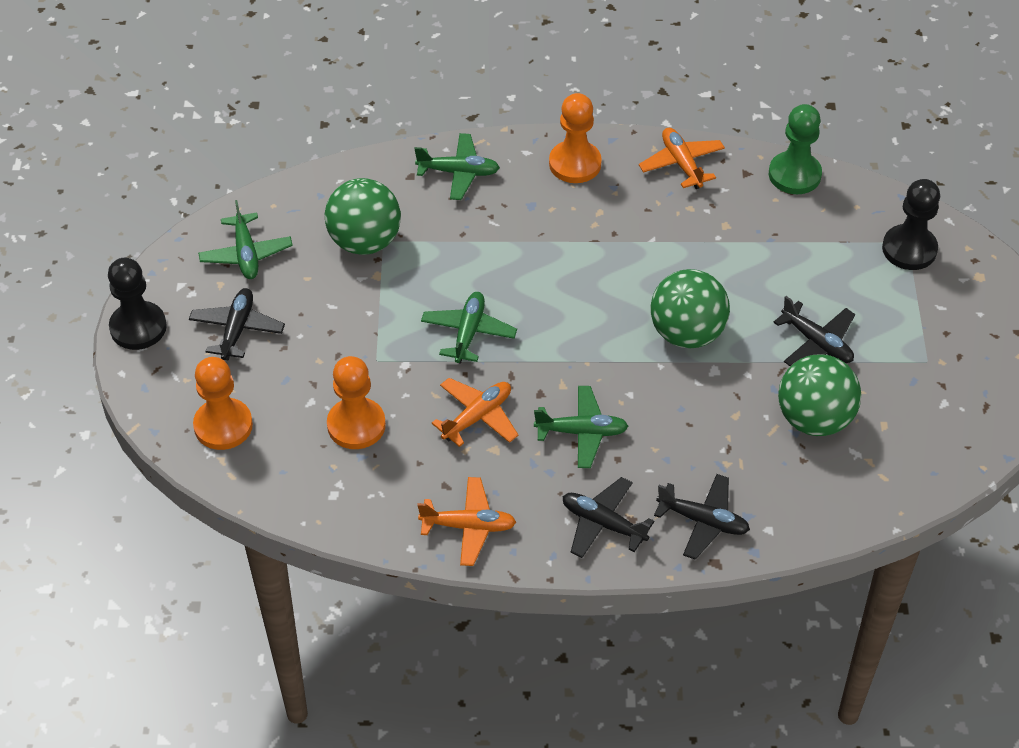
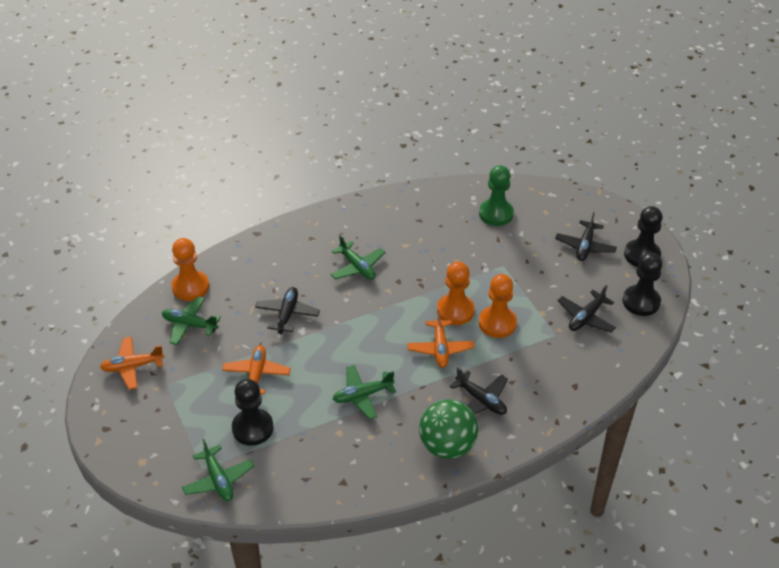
black pawn: [108,258,167,350] [882,179,940,270] = 2 -> [232,379,274,446] [622,253,662,316] [624,206,662,267] = 3
green ball: [325,178,401,255] [650,269,730,348] [778,354,861,436] = 3 -> [419,399,478,459] = 1

